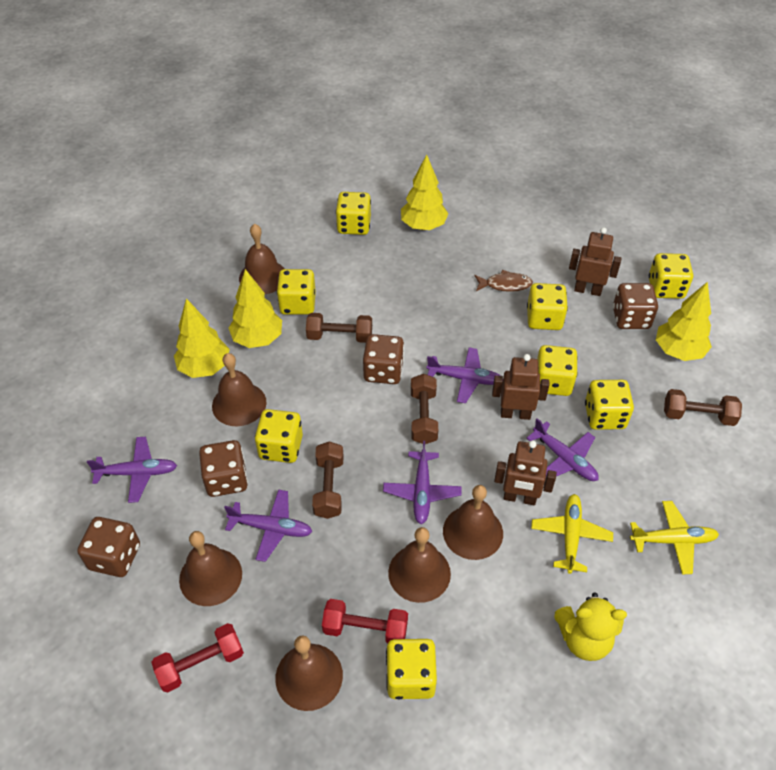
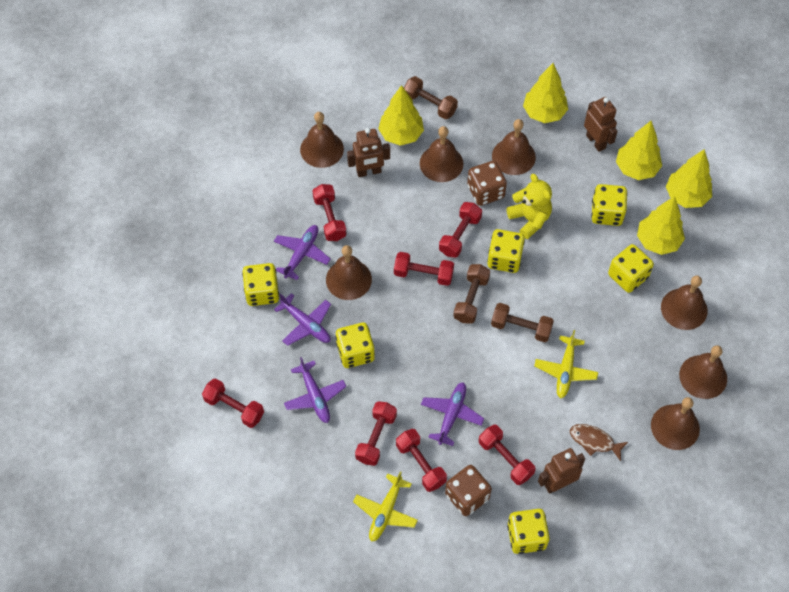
brown bell: [179,531,242,606] [212,353,266,426] [239,224,284,294] [275,635,343,711] [388,527,451,603] [443,485,503,560] = 6 -> [300,112,344,168] [326,245,372,300] [420,126,463,182] [492,119,536,175] [651,397,700,450] [661,276,708,330] [679,345,727,399] = 7
brown dice: [77,517,140,577] [199,440,248,497] [363,334,404,384] [613,283,658,329] = 4 -> [445,465,492,516] [467,161,507,206] = 2
brown dumbbell: [306,313,372,343] [312,442,344,519] [411,374,438,444] [664,389,742,426] = 4 -> [404,76,458,119] [453,264,490,324] [491,303,554,342] = 3
purple plane: [87,437,177,503] [224,489,313,562] [383,441,461,524] [426,348,501,403] [527,418,599,481] = 5 -> [274,225,330,280] [274,293,331,346] [284,357,346,423] [421,382,484,446] = 4
red dumbbell: [152,623,244,692] [322,599,408,644] = 2 -> [202,378,264,428] [312,184,347,241] [355,401,397,466] [394,252,454,286] [396,429,447,492] [439,202,482,258] [479,425,536,485] = 7
yellow dice: [255,409,303,463] [277,269,316,315] [336,192,371,235] [386,639,437,699] [527,283,568,330] [537,345,578,396] [585,380,634,430] [649,253,693,299] = 8 -> [242,263,279,306] [336,323,375,368] [487,229,525,273] [507,509,550,554] [591,184,627,226] [608,244,654,293] = 6
yellow tree: [174,298,230,378] [229,269,282,348] [401,154,449,230] [656,282,712,361] = 4 -> [378,85,424,146] [523,63,568,123] [616,121,662,180] [637,196,685,255] [666,149,712,208] = 5

